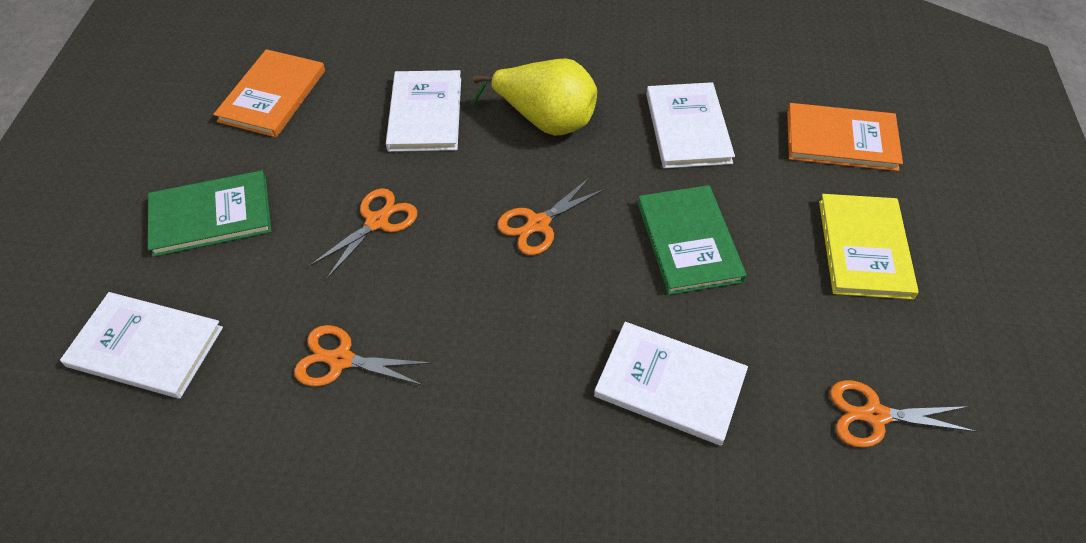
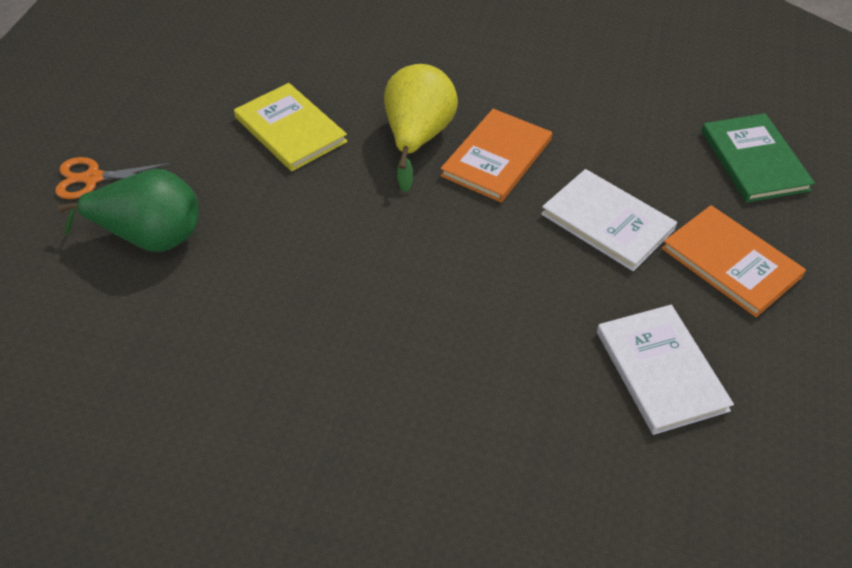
green book: [148,171,271,257] [637,185,747,295] = 2 -> [701,113,815,203] = 1
green pear: none = 0 -> [57,169,199,252] = 1
orange scissors: [294,325,431,386] [309,188,417,280] [497,177,606,255] [830,380,976,448] = 4 -> [55,157,170,199] = 1
white book: [60,292,223,399] [386,70,461,152] [594,322,748,446] [646,82,735,168] = 4 -> [541,169,677,271] [597,305,734,435] = 2

